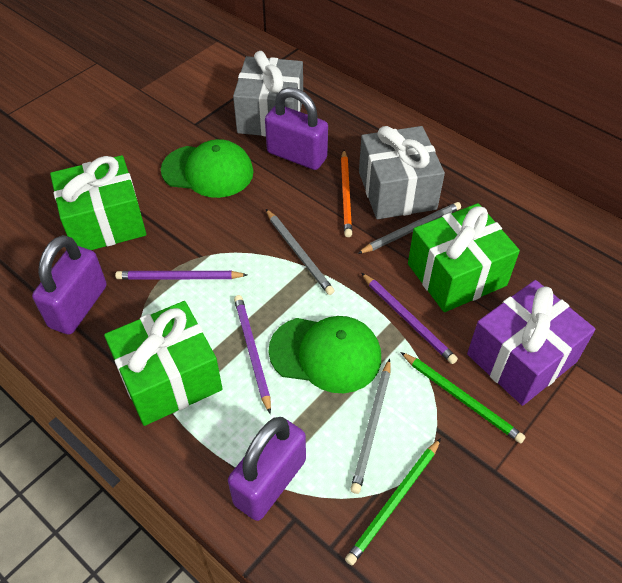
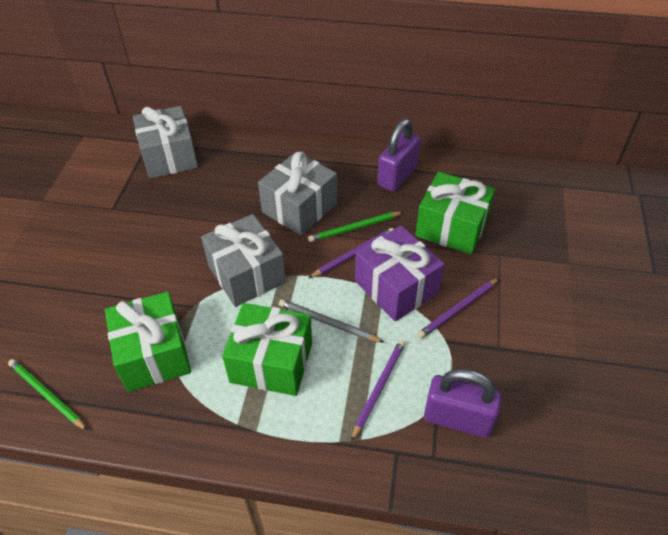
green cap: [161,139,254,198] [268,316,381,393] = 2 -> none = 0
grey gift: [233,51,303,136] [359,126,445,219] = 2 -> [133,106,198,179] [201,214,286,307] [258,152,337,235] = 3
grey pencil: [266,209,335,295] [350,359,391,494] [357,202,461,254] = 3 -> [279,299,383,342] = 1
orange pencil: [341,150,352,237] = 1 -> none = 0
purple padlock: [32,235,107,335] [228,417,306,521] [265,87,328,170] = 3 -> [377,119,421,192] [424,369,502,438] = 2

